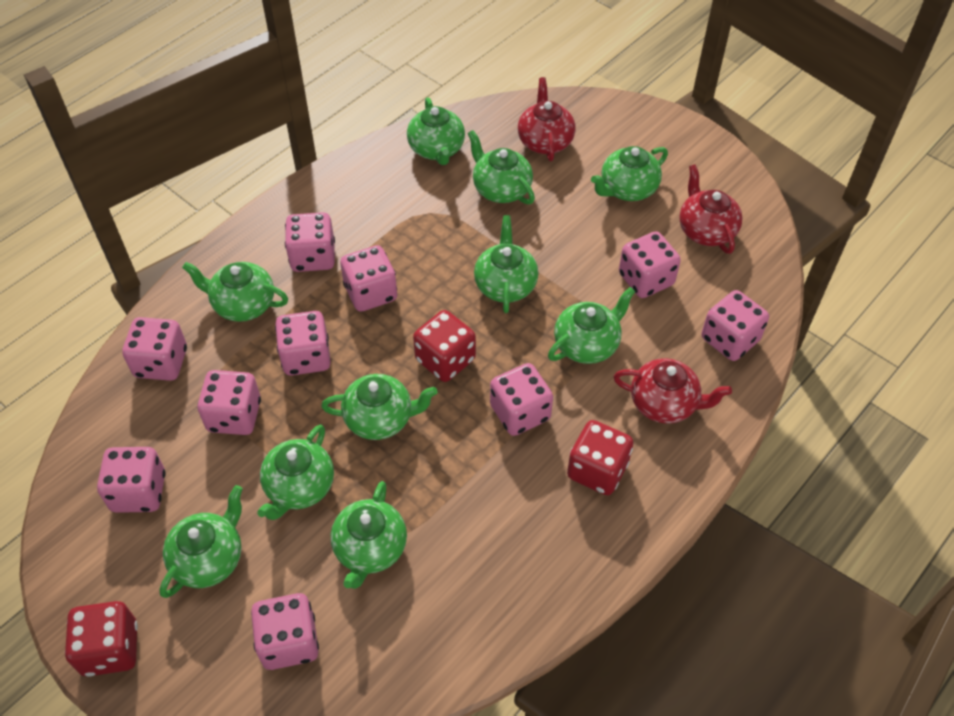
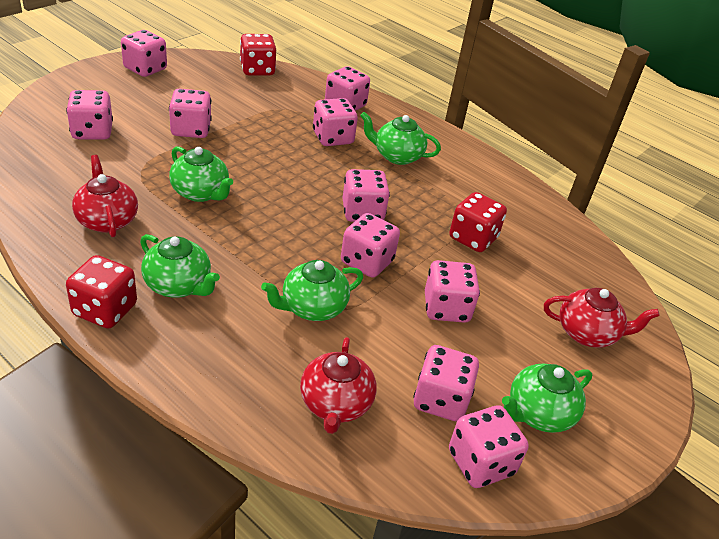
green teapot: [159,485,243,598] [182,262,288,322] [257,424,334,520] [321,374,438,440] [331,481,407,589] [407,97,465,165] [468,130,535,205] [474,215,538,313] [548,287,635,364] [591,146,668,201] = 10 -> [140,234,220,298] [169,146,233,202] [261,260,363,321] [360,112,441,165] [502,364,592,433] = 5

